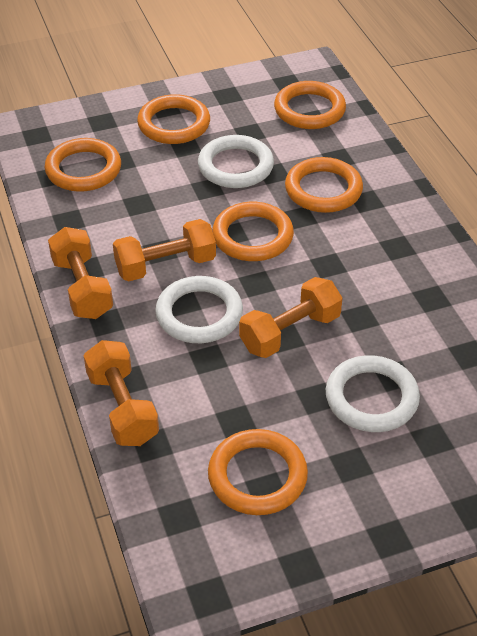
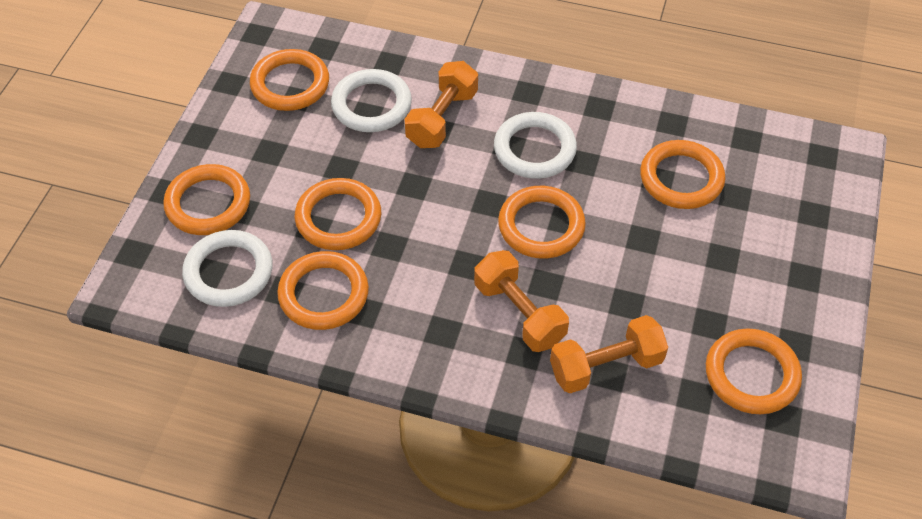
orange dumbbell: [48,227,113,319] [84,340,159,446] [113,219,216,281] [239,277,342,358] = 4 -> [405,61,478,148] [474,250,569,352] [550,315,668,393] = 3
orange ring: [44,138,121,192] [137,94,210,144] [208,429,308,515] [212,202,294,261] [274,81,346,129] [285,157,363,213] = 6 -> [163,164,250,235] [250,49,329,111] [277,251,369,330] [295,178,381,250] [498,186,586,259] [640,140,725,209] [706,328,802,414] = 7

